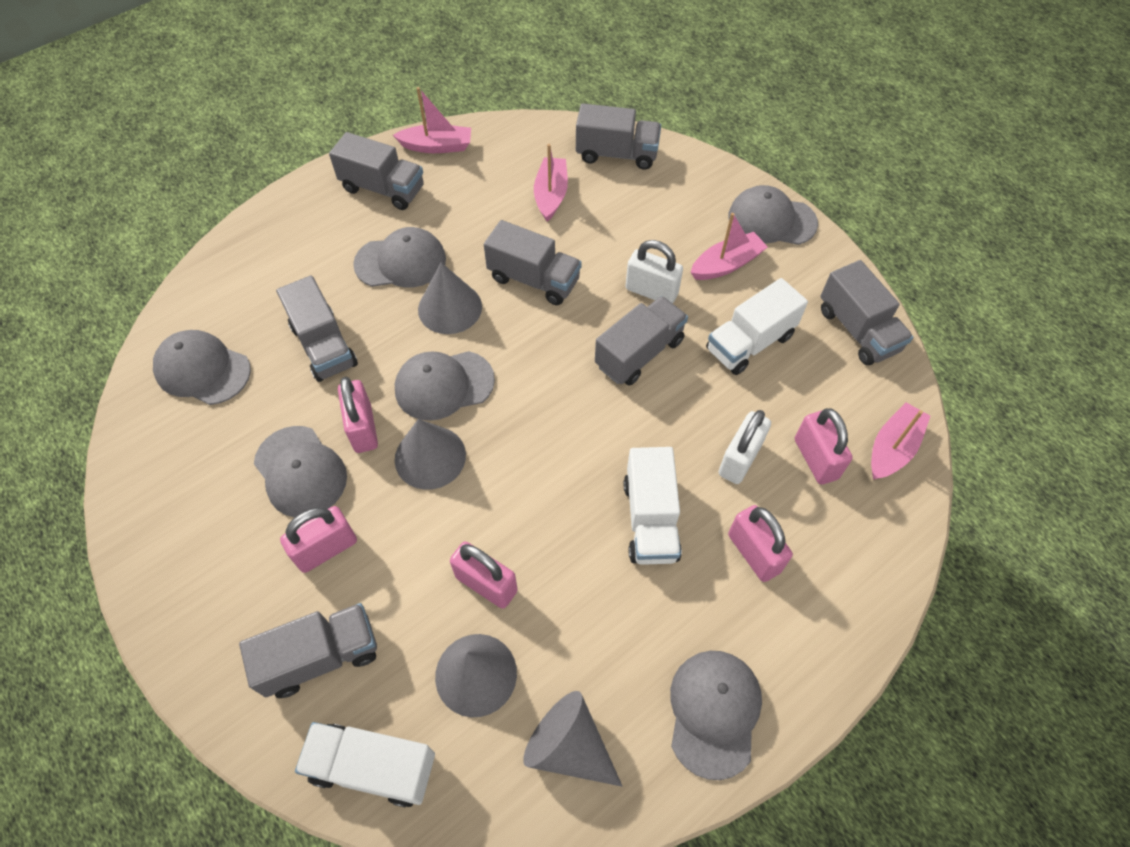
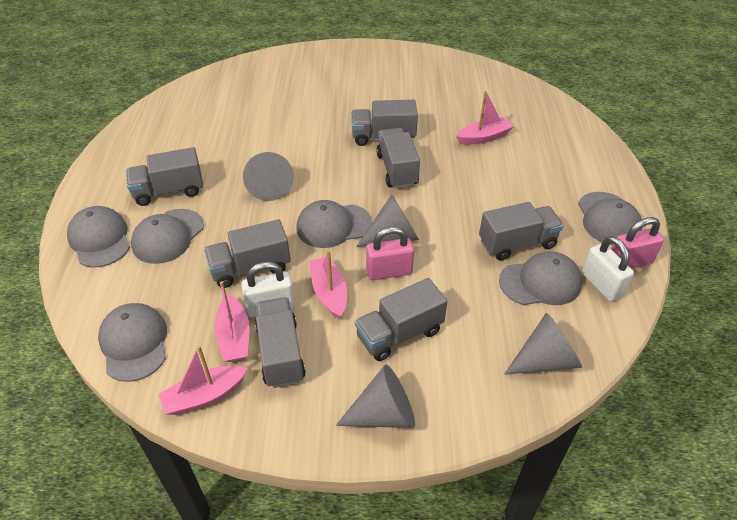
pink padlock: [280,506,357,573] [338,377,378,453] [450,541,518,609] [728,505,793,582] [795,408,853,485] = 5 -> [366,227,414,280] [611,217,664,269] = 2
white truck: [295,722,435,808] [624,447,682,565] [706,278,808,375] = 3 -> none = 0

